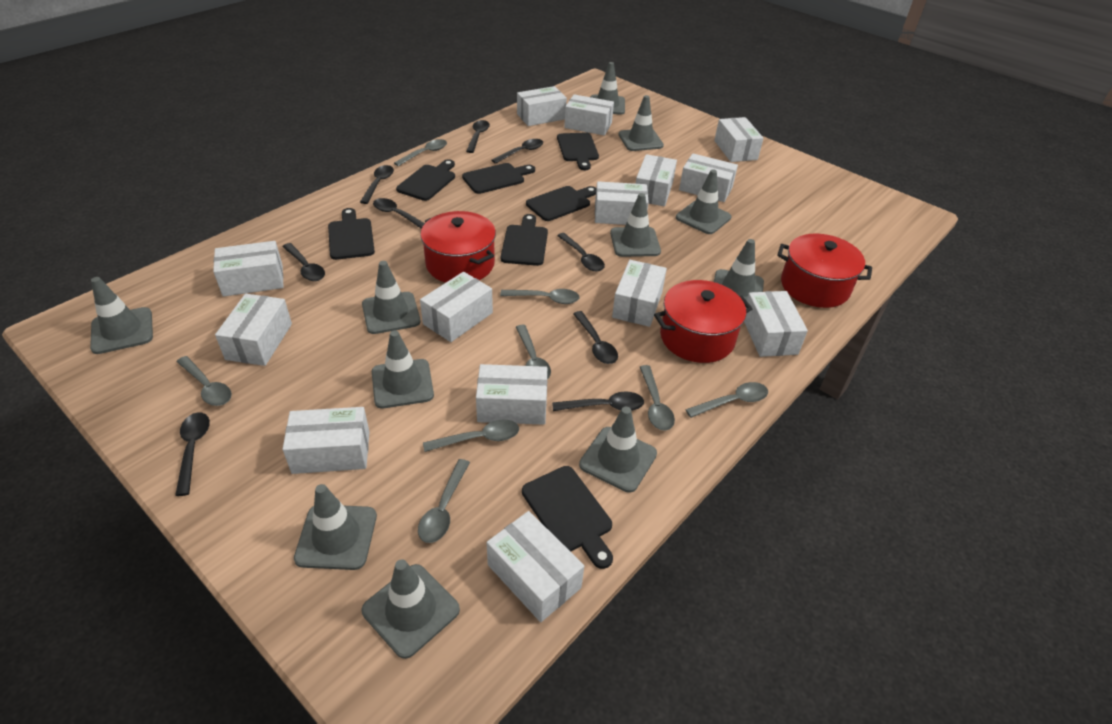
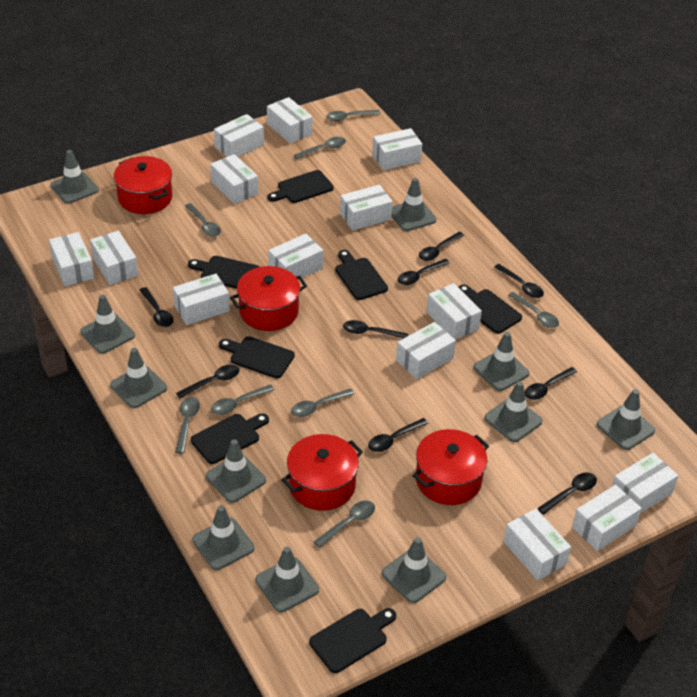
red pot: [420,211,496,283] [654,280,752,363] [777,234,872,308] = 3 -> [114,156,172,214] [230,266,307,331] [282,434,363,511] [412,429,489,505] = 4

